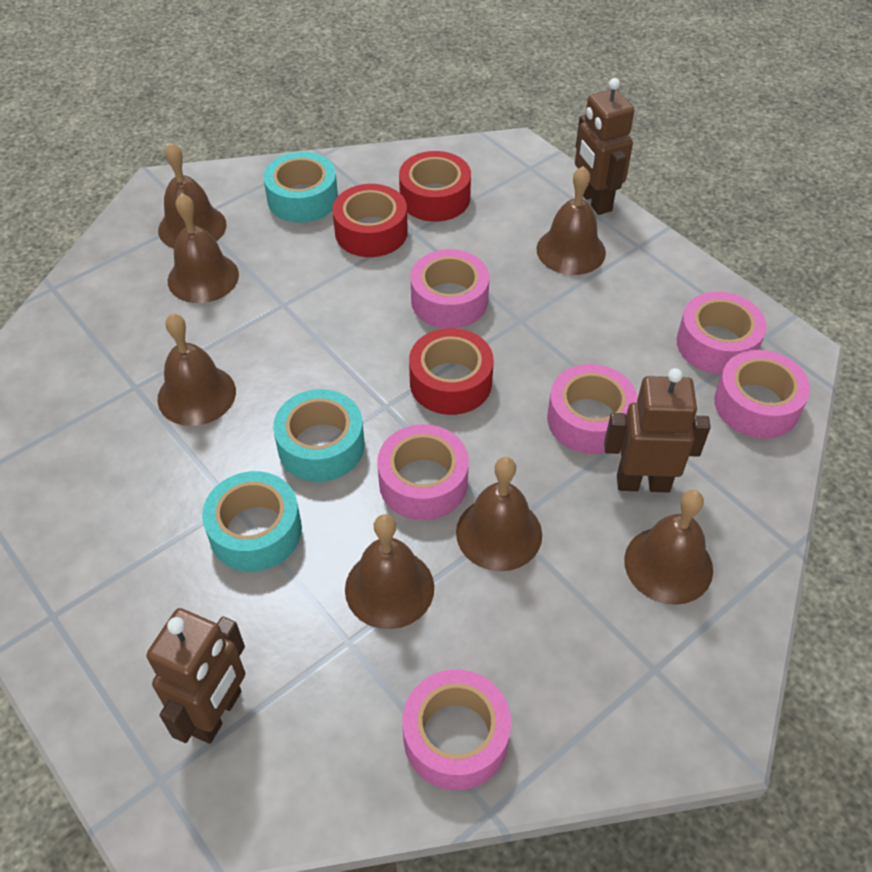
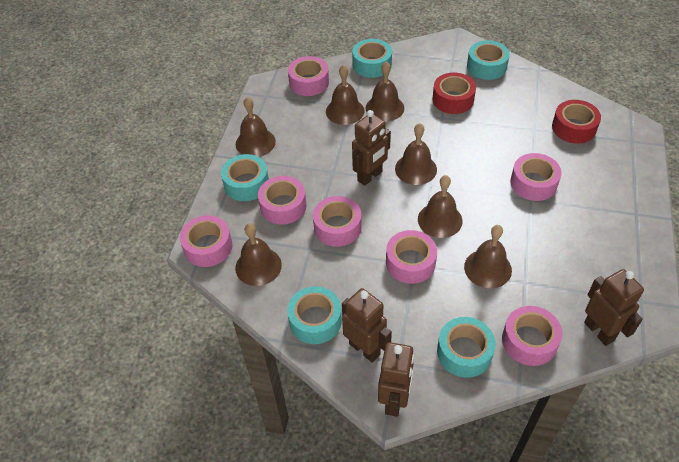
brown robot: [146,608,245,744] [575,78,634,215] [604,368,711,493] = 3 -> [342,288,392,363] [352,110,391,186] [378,342,414,417] [584,269,644,346] = 4
pink tape: [377,424,469,520] [402,670,511,790] [411,249,489,328] [547,364,638,454] [677,291,767,375] [714,350,810,439] = 6 -> [180,215,232,267] [258,176,306,225] [288,56,329,96] [313,196,362,247] [386,230,437,284] [502,306,563,366] [510,153,562,201] = 7
red tape: [332,184,408,257] [399,151,471,222] [409,328,494,415] = 3 -> [432,72,476,114] [552,100,601,144] = 2
turquoise tape: [202,471,302,572] [263,152,338,223] [273,389,364,482] = 3 -> [221,154,269,201] [287,286,342,344] [352,39,392,78] [437,317,496,378] [467,40,510,80] = 5

